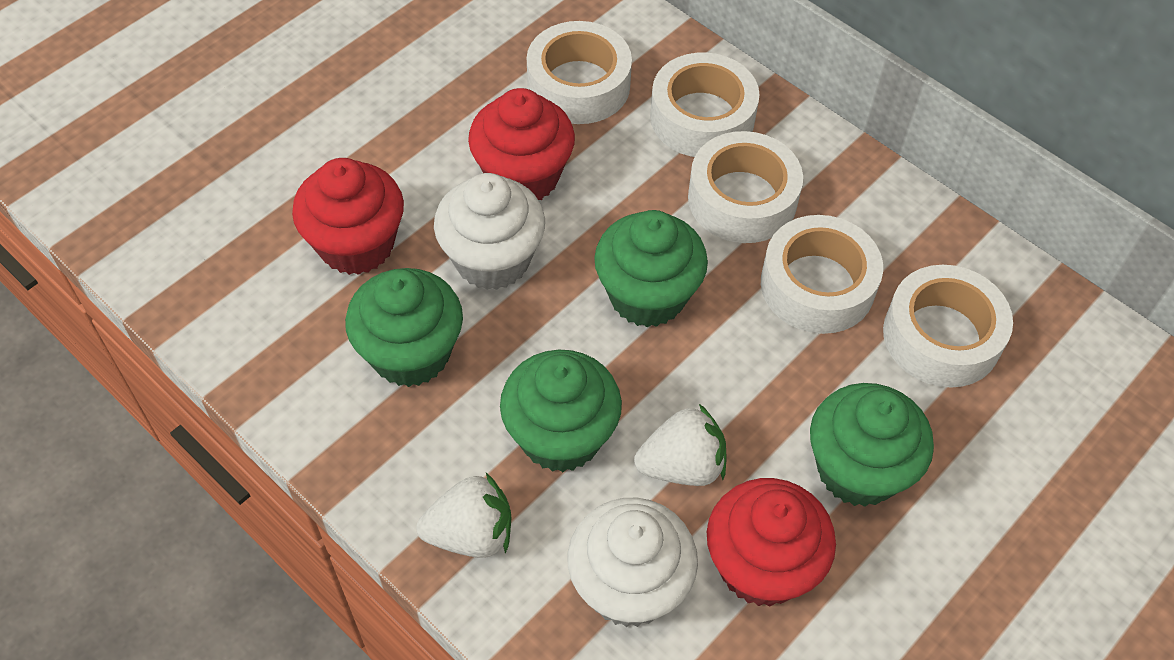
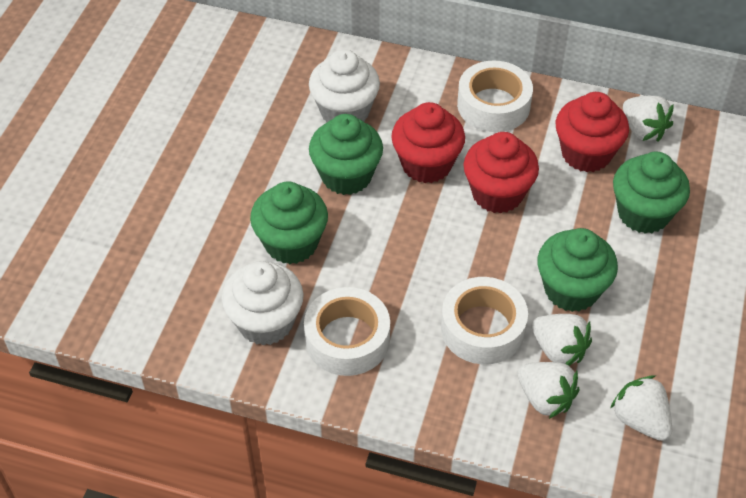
white strawberry: [416,473,511,558] [634,404,727,486] = 2 -> [517,362,580,419] [531,314,592,366] [610,375,672,441] [623,96,674,142] = 4
white tape: [527,21,632,124] [650,52,760,157] [688,131,803,243] [761,215,883,334] [883,265,1013,388] = 5 -> [304,287,390,376] [441,277,528,364] [457,61,533,132] = 3

